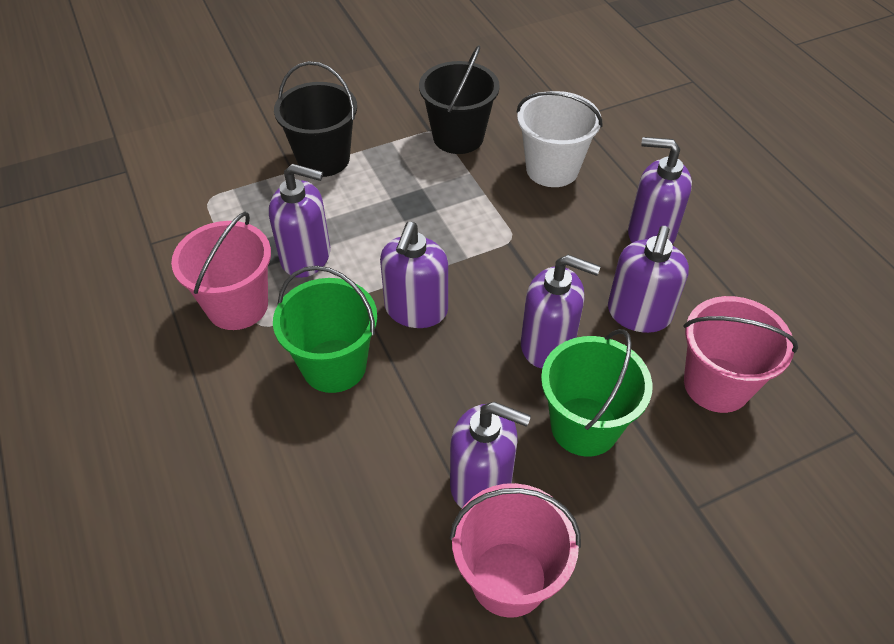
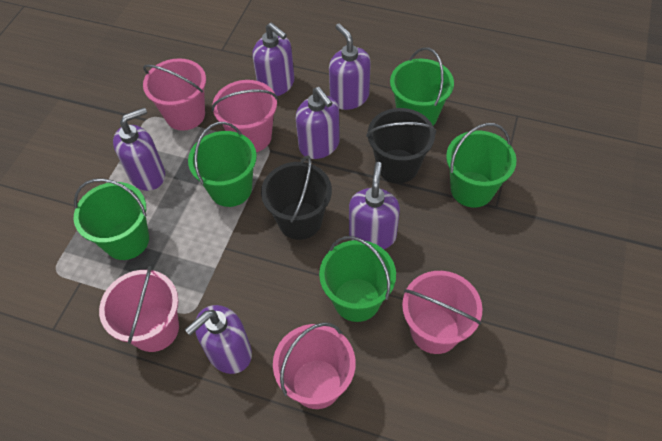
green bucket: [273,266,377,393] [541,329,653,457] = 2 -> [74,178,149,260] [188,122,257,207] [319,236,396,322] [390,47,454,126] [446,123,516,207] = 5
pink bucket: [171,212,271,330] [450,483,581,618] [683,296,798,413] = 3 -> [99,265,179,352] [143,58,206,131] [212,80,278,152] [273,322,356,409] [402,271,482,354] = 5
white bucket: [517,91,603,187] = 1 -> none = 0

